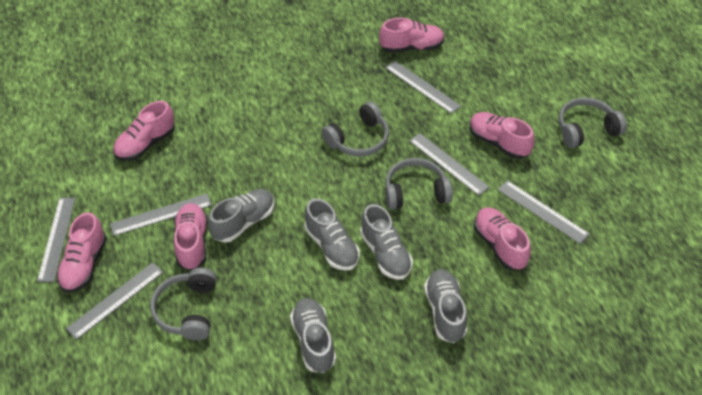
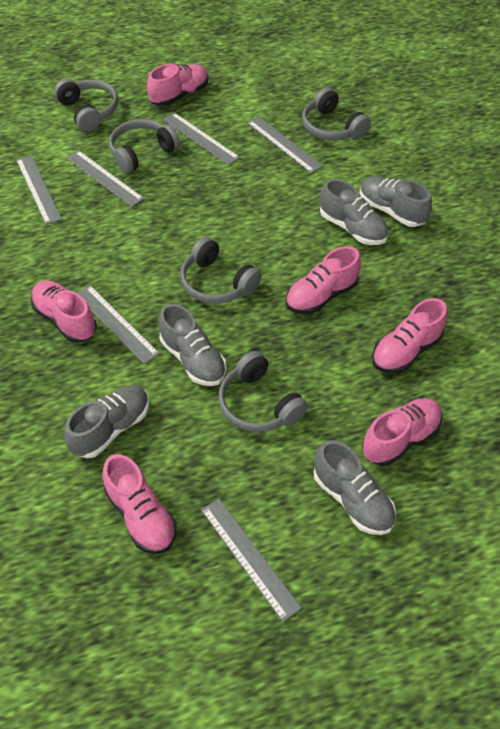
grey headphones: [150,268,216,341] [322,102,389,157] [385,158,453,210] [559,97,627,148] = 4 -> [54,79,118,132] [109,119,180,173] [180,237,262,304] [218,351,308,432] [302,87,371,141] = 5

